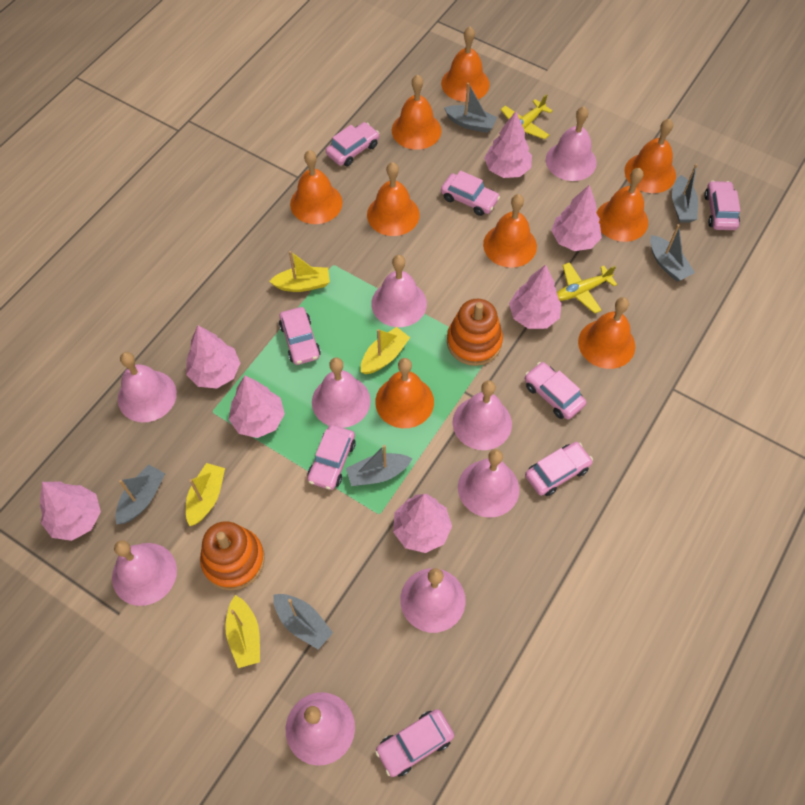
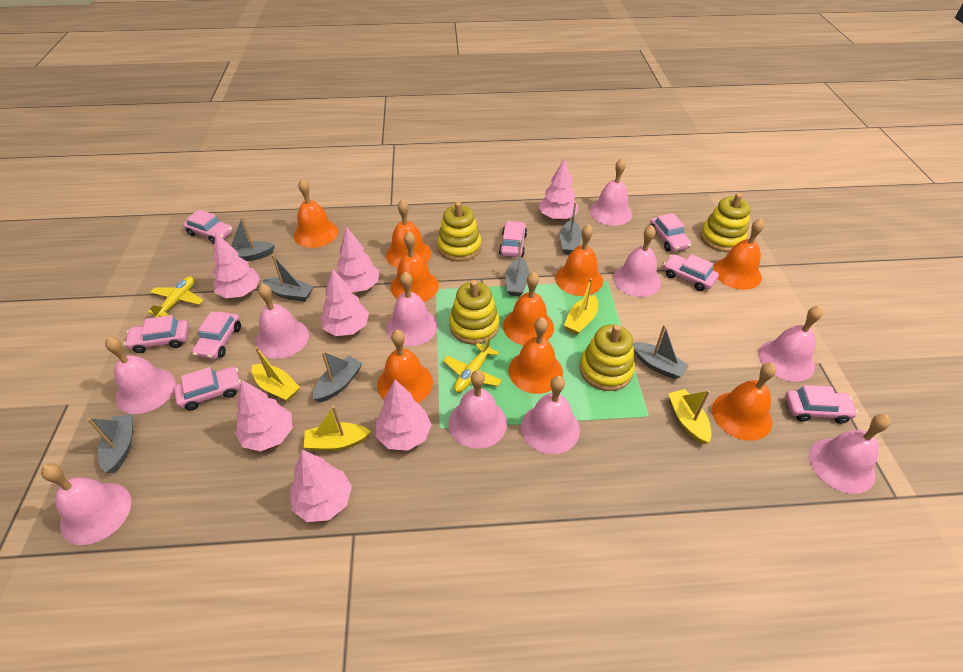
grey boat: [115,465,165,525] [273,594,333,650] [346,445,412,486] [444,83,497,133] [650,224,695,282] [672,164,698,222] = 6 -> [87,414,133,473] [231,217,275,261] [263,254,314,302] [313,351,362,402] [506,241,530,296] [560,202,582,255] [633,324,689,379] = 7
orange stacking toy: [200,521,265,591] [447,299,503,366] = 2 -> none = 0
pink bell: [112,540,177,606] [118,352,177,422] [286,692,355,766] [312,357,371,428] [371,255,427,327] [400,568,466,633] [453,380,512,450] [458,449,520,518] [546,106,597,181] = 9 -> [41,464,131,545] [105,337,176,414] [256,284,309,359] [387,272,438,346] [449,370,507,449] [521,376,580,454] [590,158,633,226] [613,225,661,297] [758,306,823,382] [809,414,891,494] = 10
yellow stacking toy: none = 0 -> [437,202,482,261] [449,280,499,345] [580,324,635,391] [700,193,750,252] = 4

